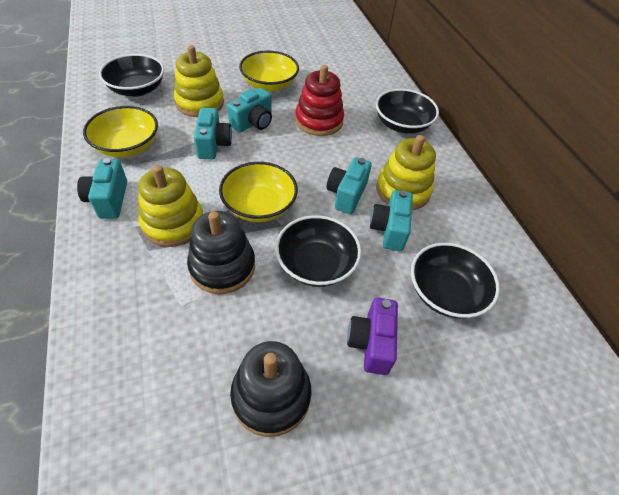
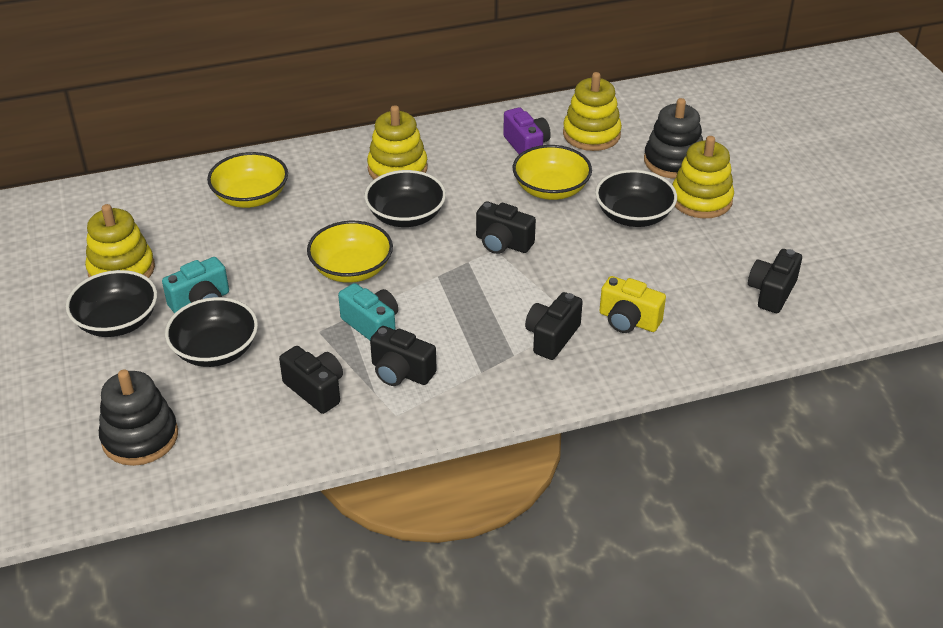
black camera: none = 0 -> [279,346,343,414] [370,326,437,386] [476,201,536,254] [525,292,583,360] [748,249,802,313] = 5
red stacking toy: [295,65,344,136] = 1 -> none = 0
turquoise camera: [77,158,127,219] [194,108,232,159] [227,88,272,133] [327,157,372,214] [370,190,413,251] = 5 -> [162,257,229,314] [338,283,398,340] = 2
yellow camera: none = 0 -> [599,276,666,333] = 1
yellow stacking toy: [138,165,203,247] [174,45,224,117] [376,135,436,210] = 3 -> [85,204,155,278] [367,105,428,179] [563,72,622,151] [672,136,734,219] = 4

